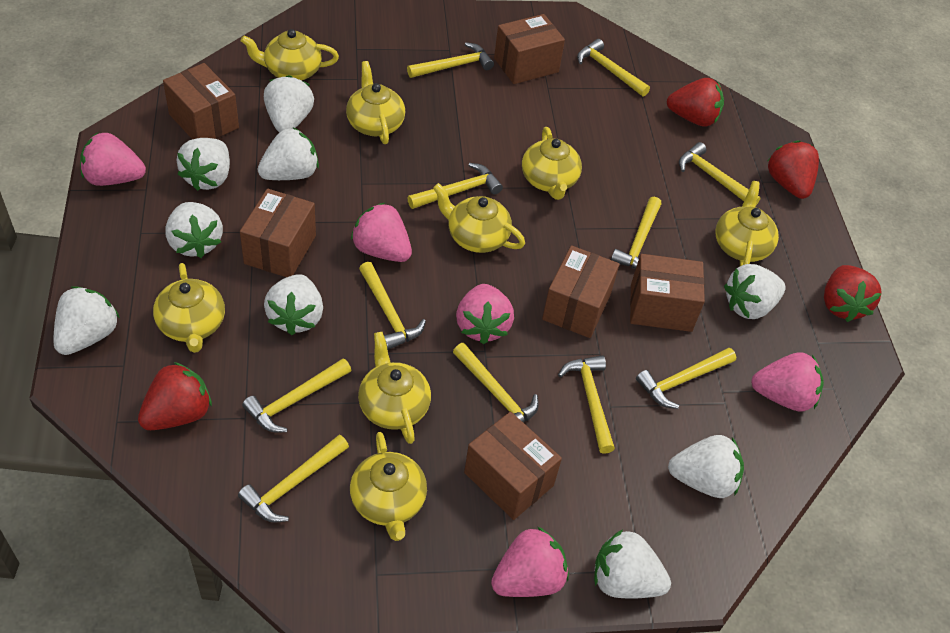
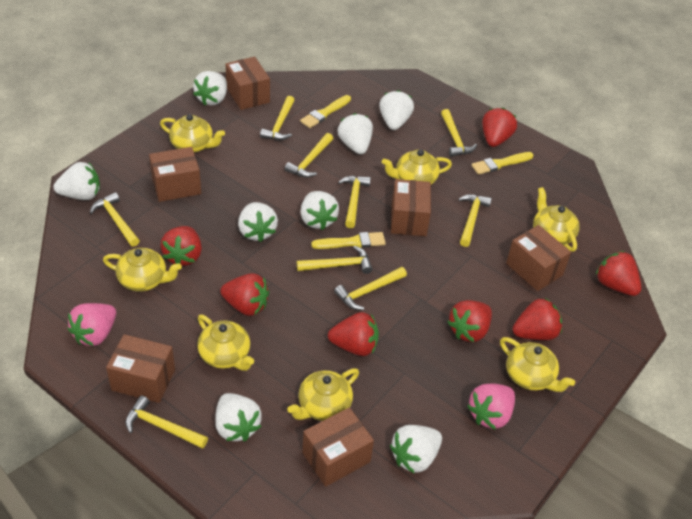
pink strawberry: [80,132,146,186] [351,202,412,262] [456,284,514,344] [491,526,569,597] [751,352,824,411] = 5 -> [68,303,116,346] [467,384,515,430] = 2
red strawberry: [138,362,212,430] [667,78,724,127] [768,140,819,199] [824,265,882,322] = 4 -> [161,226,202,266] [220,274,269,316] [328,312,379,356] [448,300,492,342] [482,108,517,147] [513,298,562,340] [596,251,641,296] = 7
white strawberry: [54,286,120,355] [165,202,223,258] [176,138,230,191] [258,128,319,180] [264,75,314,133] [264,274,323,335] [594,529,671,599] [668,435,744,498] [724,264,786,319] = 9 -> [54,162,100,200] [193,71,227,105] [215,393,262,442] [238,202,278,242] [301,191,339,230] [338,113,373,154] [379,90,414,130] [390,425,442,473] = 8
yellow brush: none = 0 -> [300,95,351,128] [311,232,386,249] [471,152,534,175] = 3
yellow hammer: [238,435,349,523] [242,358,351,433] [359,262,426,350] [407,42,494,78] [407,163,503,209] [453,343,539,423] [558,355,615,454] [577,39,650,97] [611,197,662,269] [636,348,736,409] [679,142,761,205] = 11 -> [90,192,140,247] [125,395,208,449] [260,96,295,140] [285,133,333,178] [297,245,372,274] [334,267,407,310] [338,176,371,228] [441,109,477,157] [458,194,492,247] = 9
yellow teapot: [153,263,225,353] [241,29,339,81] [346,61,405,144] [350,432,427,541] [358,332,431,444] [433,183,525,253] [522,127,582,200] [715,181,779,266] = 8 -> [103,248,182,292] [160,114,225,152] [197,315,254,371] [287,368,359,421] [382,149,452,185] [500,337,575,392] [533,187,579,252] = 7

